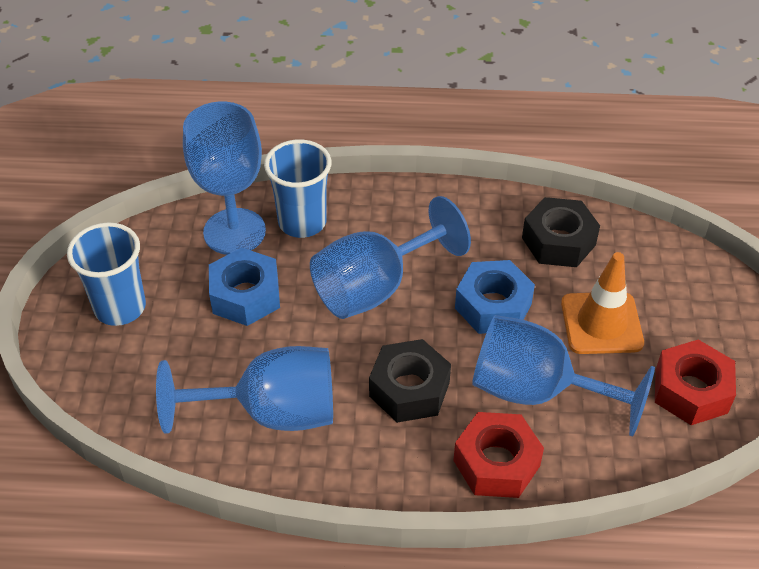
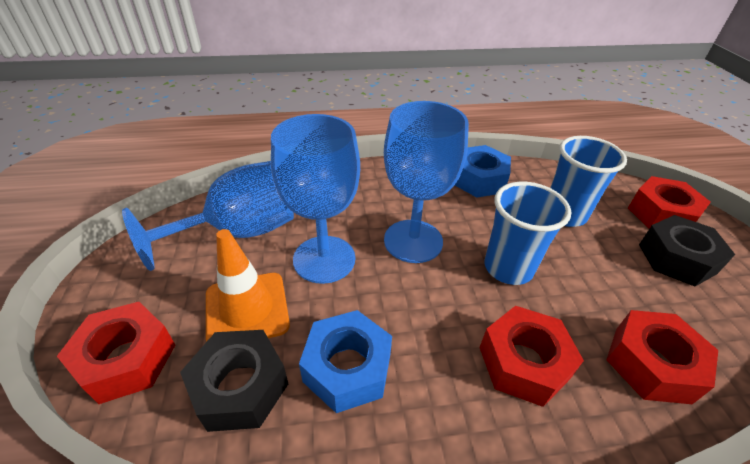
blue goblet: [156,346,333,434] [183,102,266,255] [310,196,471,319] [472,315,655,437] = 4 -> [122,161,294,271] [271,114,360,284] [384,101,469,263] = 3
red nut: [453,412,544,498] [655,340,736,425] = 2 -> [57,302,175,404] [479,306,584,407] [606,310,718,404] [628,176,711,229] = 4

